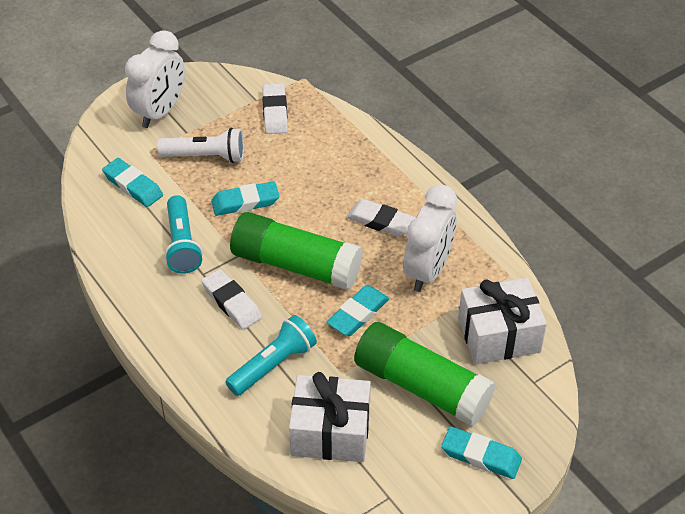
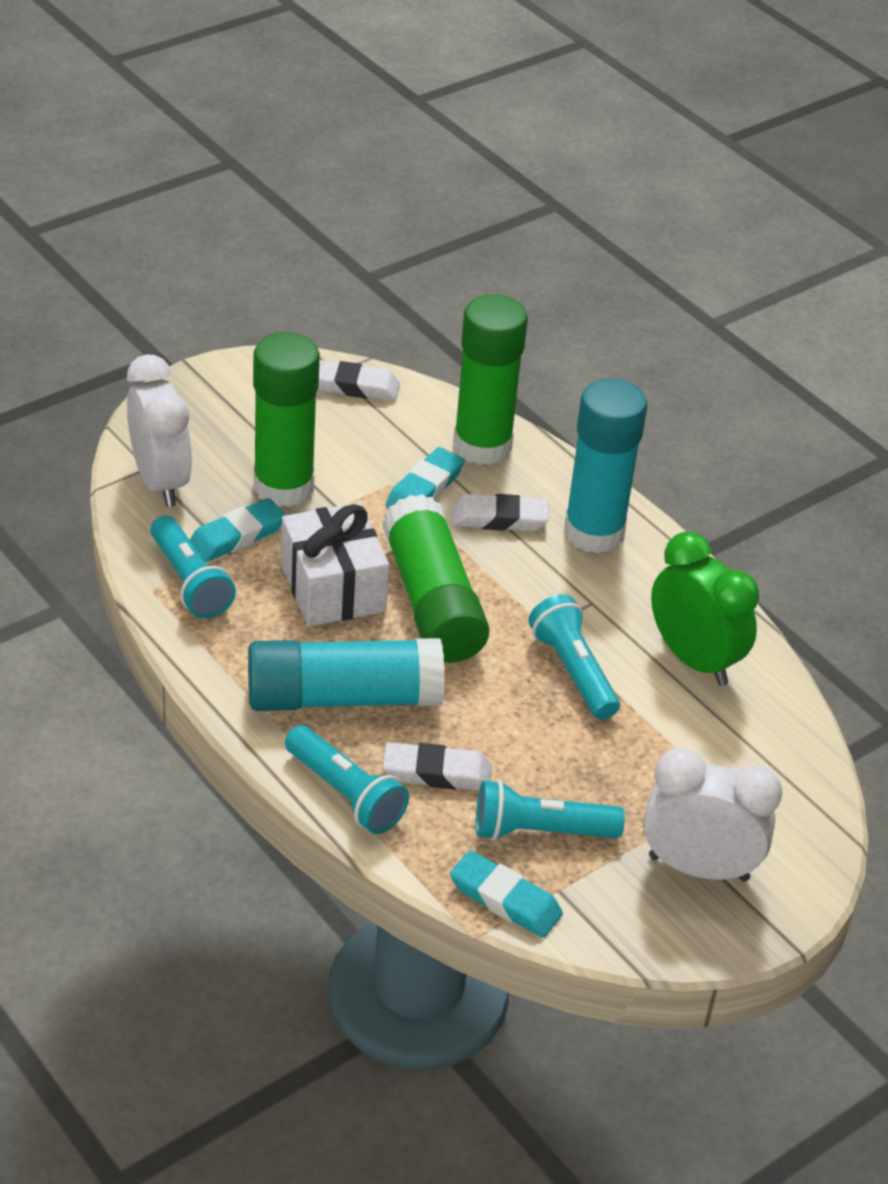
green clock: none = 0 -> [651,531,759,686] = 1
green glue stick: [230,212,363,290] [354,322,496,427] = 2 -> [253,332,320,507] [382,494,489,663] [453,294,528,465] = 3
turquoise eraser: [102,158,163,207] [211,181,279,216] [326,285,389,336] [441,426,522,479] = 4 -> [190,498,286,562] [386,447,464,508] [450,850,563,938] = 3
turquoise flashlight: [165,195,203,274] [225,315,317,396] = 2 -> [150,515,236,619] [285,725,409,834] [476,780,625,841] [528,595,620,720] = 4
turquoise glue stick: none = 0 -> [248,638,445,711] [564,379,647,554] = 2
white flashlight: [157,128,244,163] = 1 -> none = 0
white gift: [289,372,371,462] [458,278,547,364] = 2 -> [281,503,389,627] = 1

